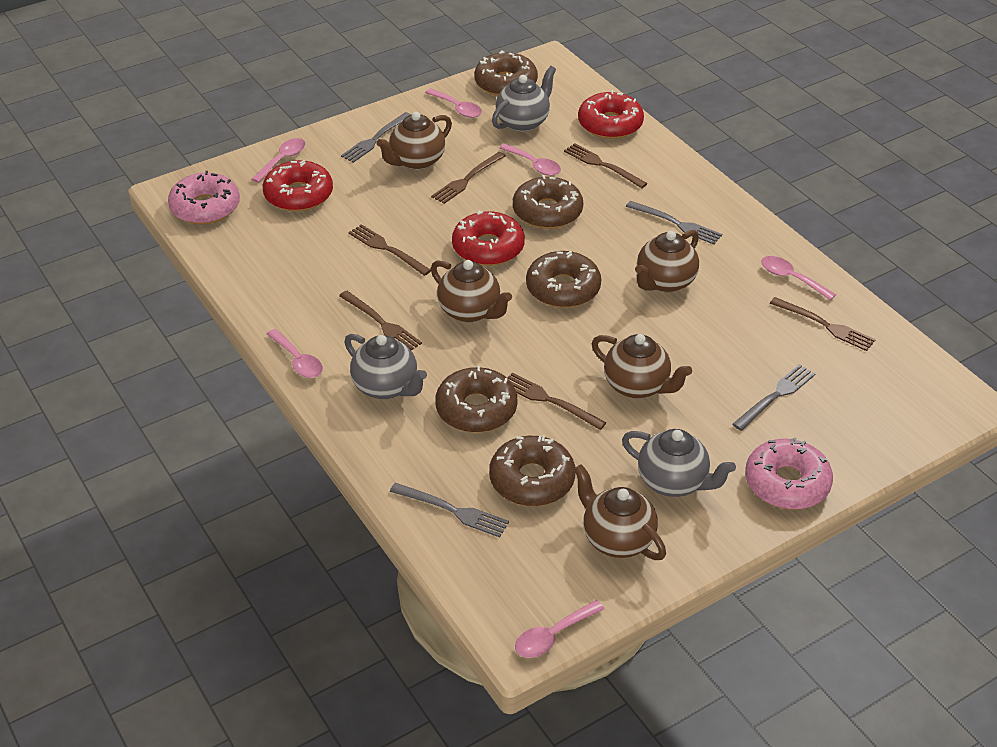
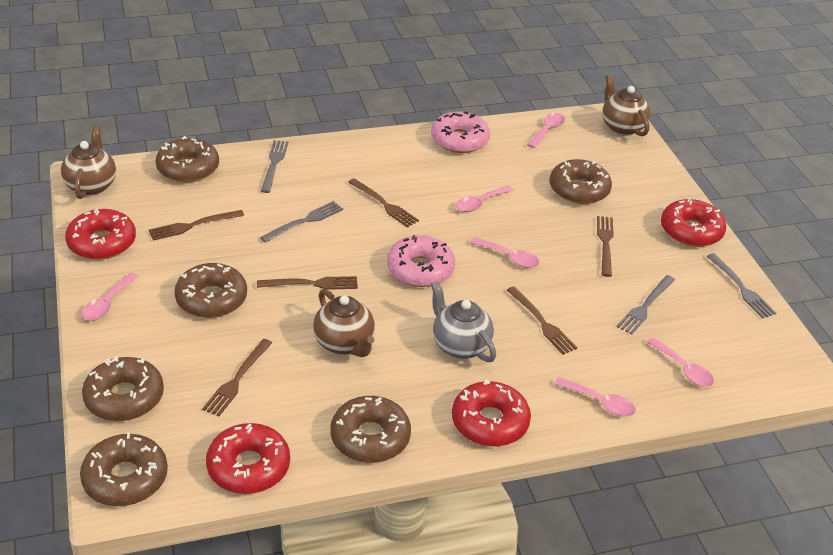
brown donut: [435,366,518,433] [474,51,538,96] [489,435,576,506] [513,175,583,229] [526,251,601,308] = 5 -> [80,433,168,506] [82,356,164,421] [156,136,219,183] [174,263,247,318] [330,396,411,463] [550,159,612,204] = 6
brown teapot: [376,112,452,170] [431,260,512,322] [574,464,666,560] [592,334,692,398] [635,230,699,292] = 5 -> [61,126,116,199] [313,289,375,357] [602,74,650,136] = 3
grey teapot: [344,334,427,399] [492,66,556,132] [622,429,736,497] = 3 -> [431,281,496,362] = 1
red donut: [263,160,333,212] [452,210,525,266] [578,90,644,139] = 3 -> [65,209,136,260] [206,423,290,494] [452,380,531,446] [661,199,726,247] = 4

